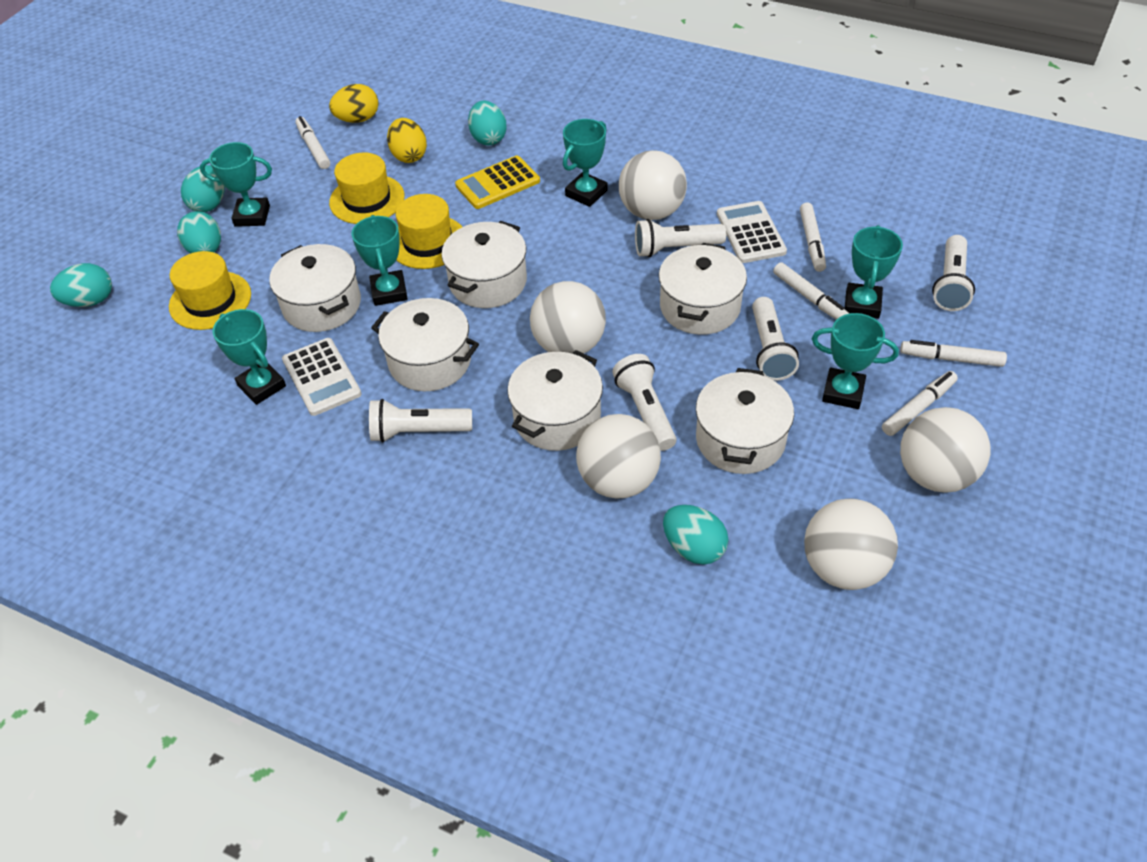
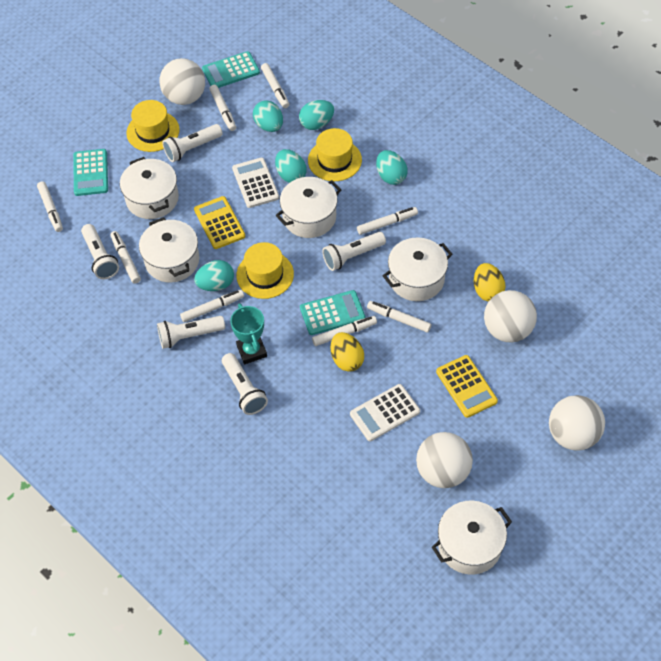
turquoise calculator: none = 0 -> [73,149,108,196] [202,51,260,88] [300,290,365,335] = 3
turquoise trophy: [200,142,272,227] [213,309,286,405] [352,215,408,306] [563,119,607,207] [812,313,899,409] [845,225,903,319] = 6 -> [230,304,267,364] = 1
white ball: [530,281,606,353] [576,414,661,498] [619,150,687,220] [804,499,898,590] [900,407,990,493] = 5 -> [159,58,205,105] [416,432,473,488] [484,290,537,342] [549,395,605,451] = 4
white marker: [295,116,330,169] [773,262,849,320] [800,203,826,272] [882,371,958,436] [900,340,1007,367] = 5 -> [37,181,63,232] [110,231,141,284] [180,290,244,322] [209,85,236,131] [261,63,289,108] [312,316,377,346] [357,207,418,235] [367,301,431,332] = 8
white pot: [269,244,361,332] [371,298,479,391] [441,221,527,308] [507,350,603,451] [659,243,747,335] [696,368,794,474] = 6 -> [120,157,179,219] [139,217,199,283] [275,177,341,238] [383,237,453,301] [431,500,512,575] = 5
yellow calculator: [455,156,540,209] = 1 -> [194,196,246,249] [436,355,498,418] = 2

